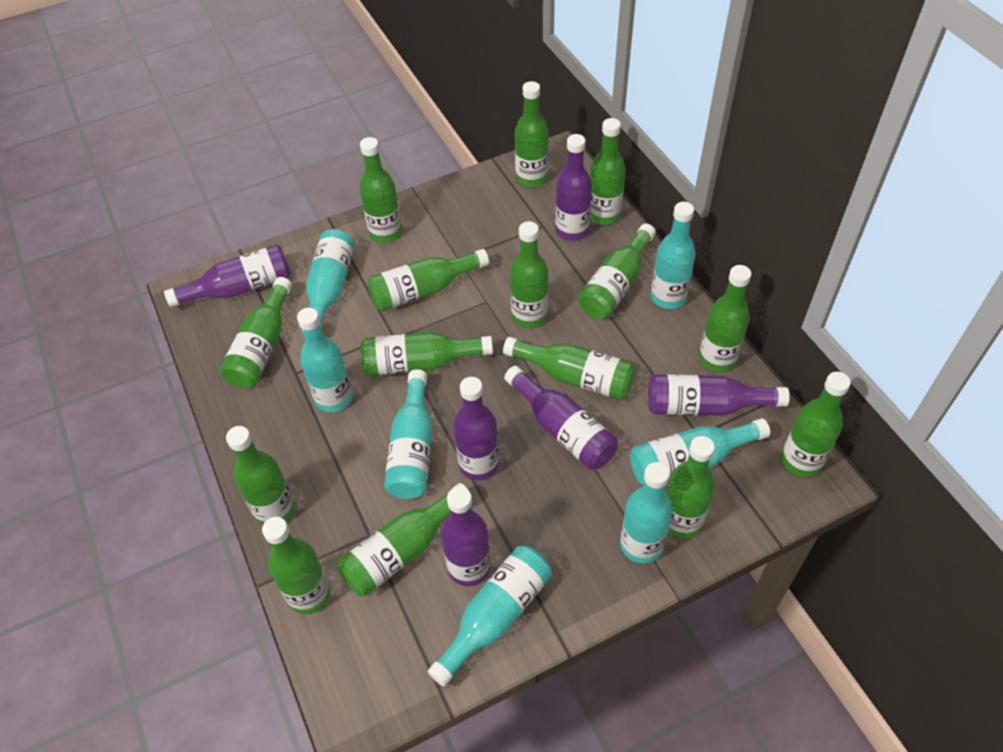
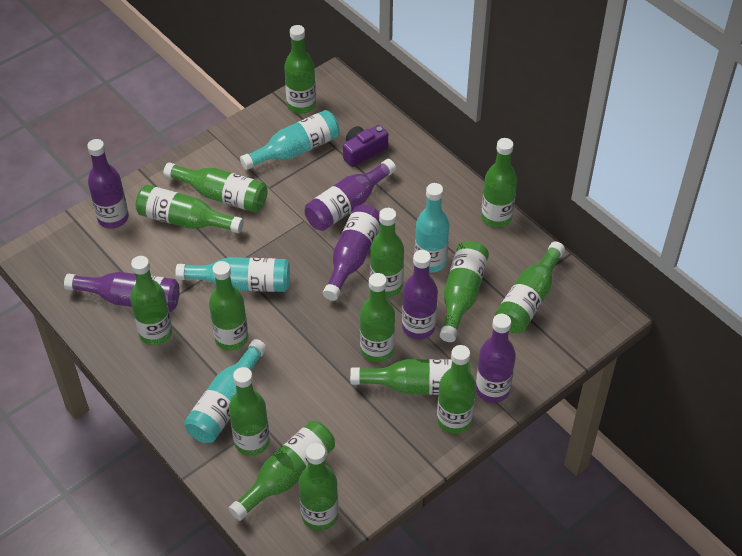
purple camera: none = 0 -> [343,125,388,167] = 1
turquoise bottle: [297,308,353,413] [302,229,355,332] [384,369,432,499] [428,546,552,687] [620,462,673,564] [630,418,770,485] [651,202,696,309] = 7 -> [175,257,290,292] [184,339,267,443] [240,110,339,170] [415,183,449,273] = 4

